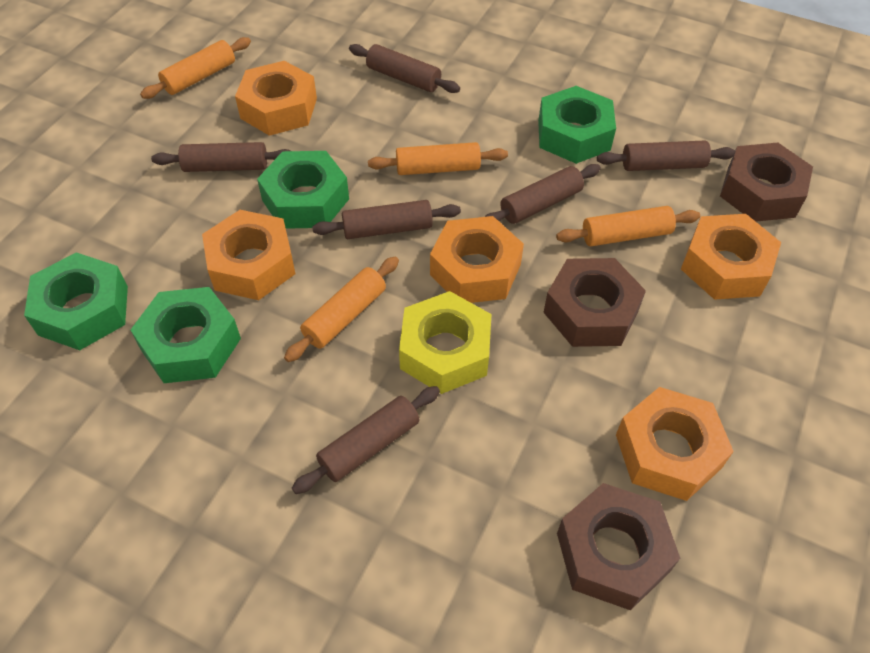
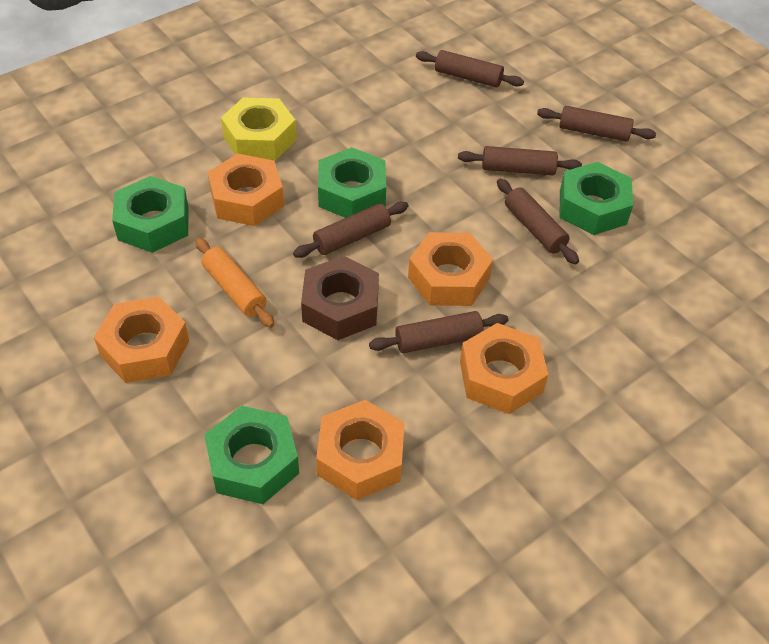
brown nut: [543,258,646,347] [557,483,680,610] [720,143,813,222] = 3 -> [301,256,379,340] = 1
orange rolling pin: [140,37,251,99] [284,257,399,362] [368,142,508,175] [556,206,700,247] = 4 -> [195,238,275,328] = 1

